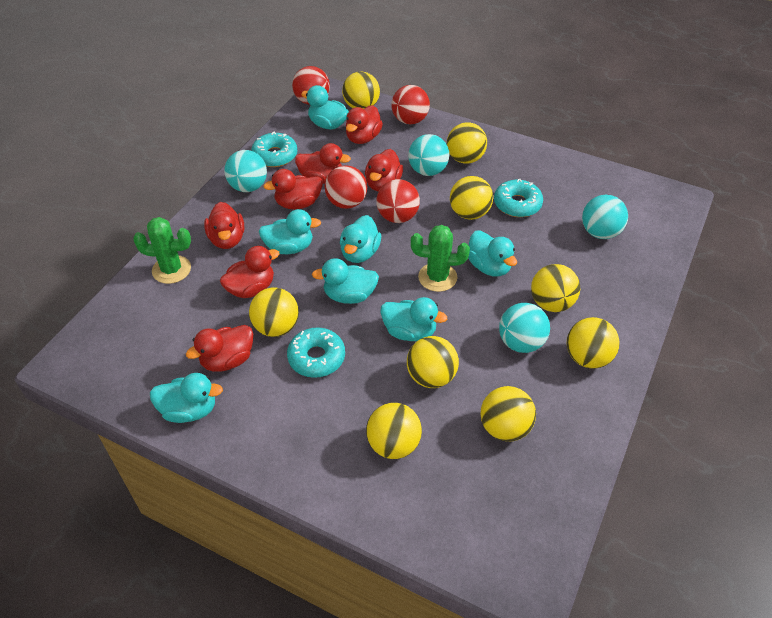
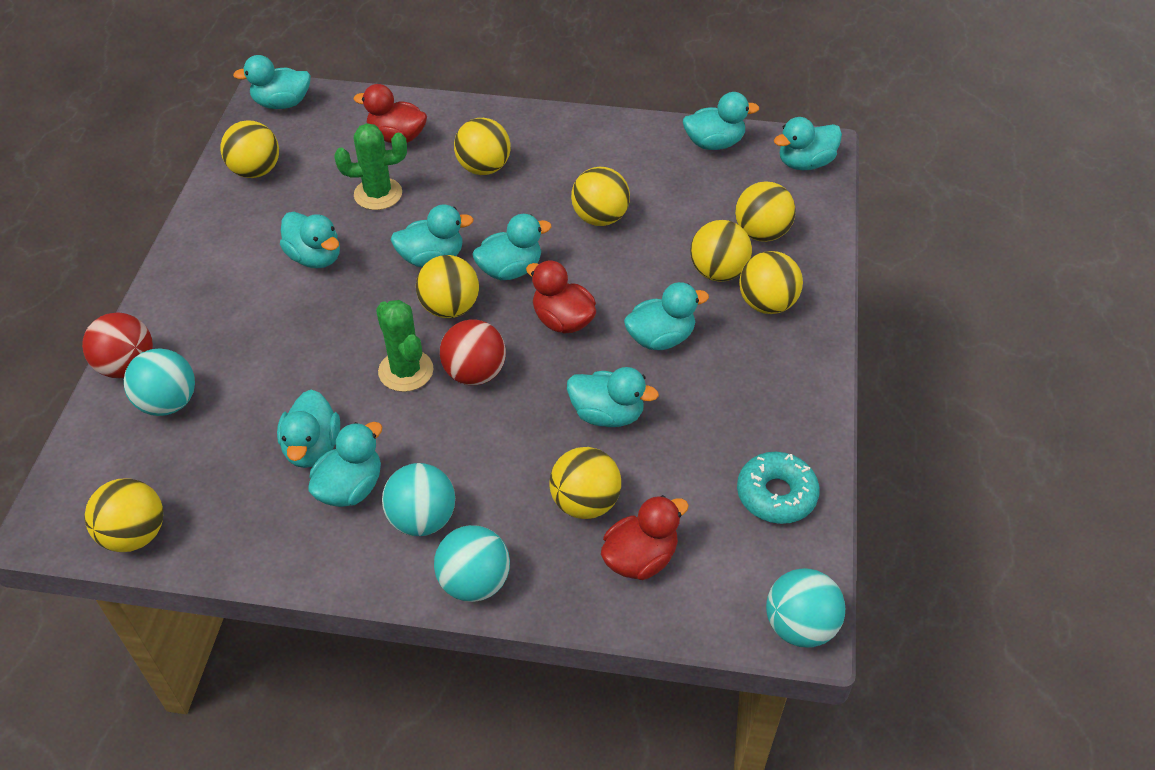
red ball: [292,66,330,105] [325,165,367,209] [376,179,420,223] [391,85,430,125] = 4 -> [82,312,153,378] [440,319,506,385] = 2
red duck: [186,325,253,372] [204,202,244,249] [220,246,280,298] [263,169,323,209] [295,143,351,184] [346,105,383,144] [365,149,403,192] = 7 -> [354,84,427,143] [526,260,596,334] [601,495,689,580] = 3
turquoise donut: [251,132,298,167] [287,327,345,378] [494,179,543,217] = 3 -> [737,452,820,524] = 1
turquoise duck: [150,373,223,423] [259,209,321,254] [301,85,349,130] [312,258,379,304] [340,215,381,263] [380,297,447,341] [468,231,517,277] = 7 -> [233,55,311,109] [277,389,340,468] [280,212,340,268] [308,422,383,507] [390,204,474,267] [472,214,552,280] [567,367,659,427] [624,282,709,350] [683,92,759,150] [774,117,842,170] = 10

